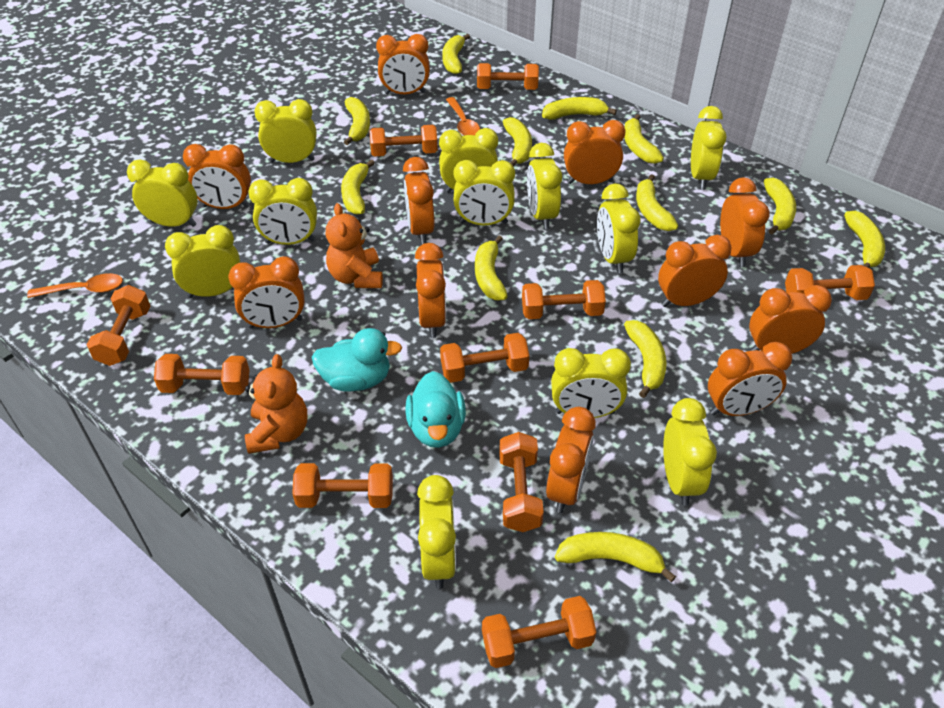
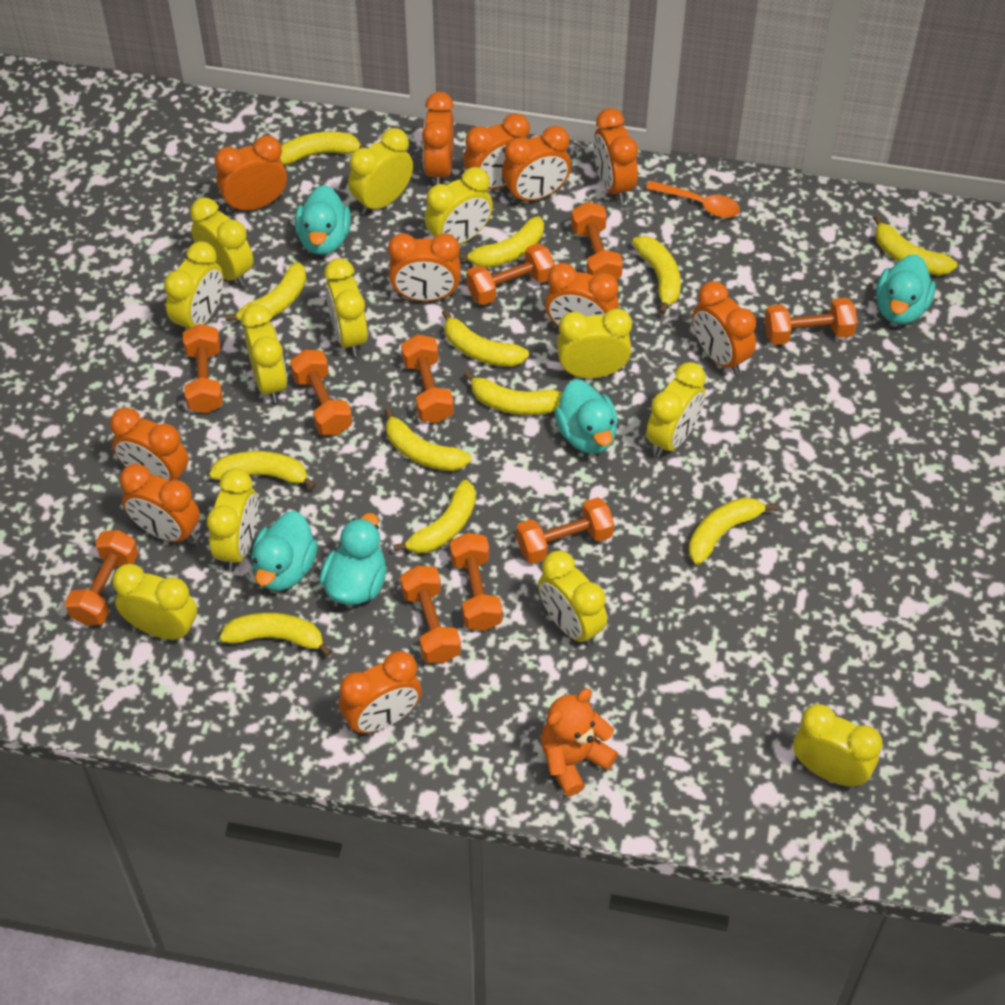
orange spoon: [27,273,123,298] [446,97,480,135] = 2 -> [646,180,740,218] = 1
orange teddy bear: [245,354,307,454] [326,203,383,288] = 2 -> [541,689,618,796] = 1
turquoise duck: [312,328,402,392] [405,371,466,448] = 2 -> [251,511,318,591] [295,185,351,255] [319,513,387,605] [554,379,618,454] [876,255,936,324] = 5

